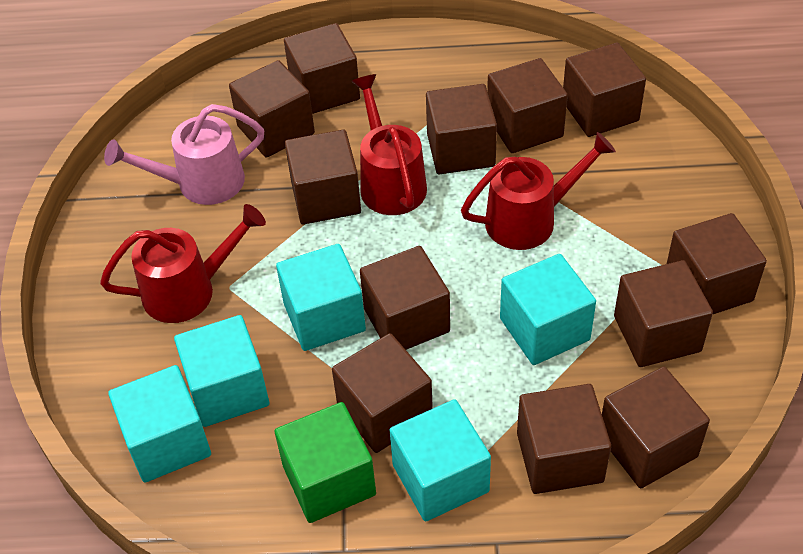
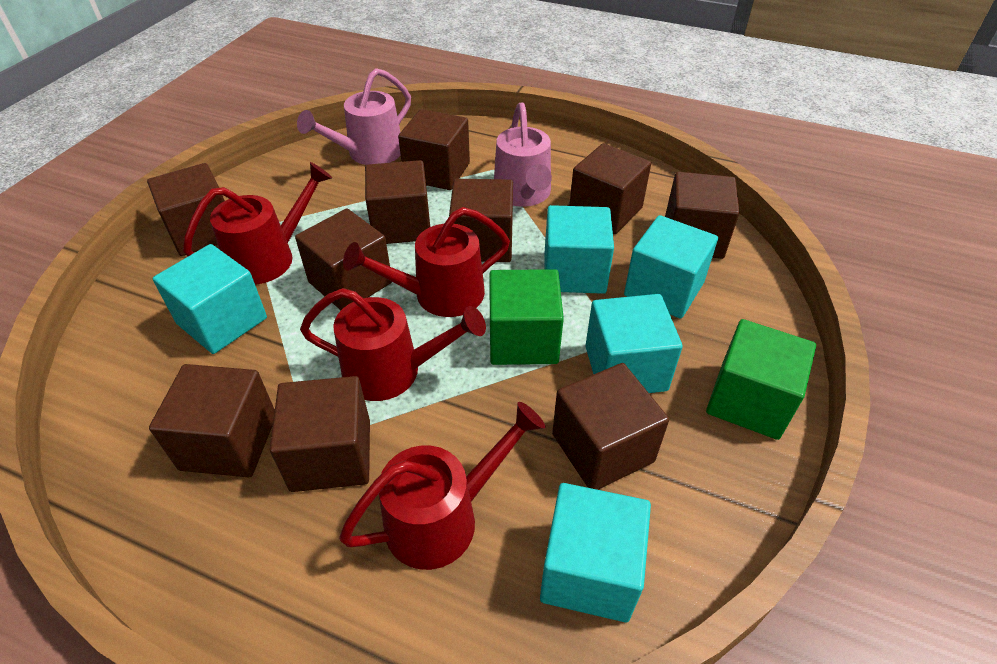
brown cube: [229,60,315,158] [284,23,360,114] [285,129,361,225] [332,333,433,453] [360,246,450,350] [426,84,497,174] [487,58,568,153] [517,384,611,494] [563,43,646,137] [602,367,710,488] [614,260,713,367] [667,213,767,314] = 12 -> [147,163,225,256] [149,364,275,478] [270,376,370,492] [295,209,392,310] [365,160,430,244] [398,109,470,190] [449,179,513,262] [552,363,669,490] [570,143,651,234] [665,172,740,259] = 10
green cube: [275,402,376,523] = 1 -> [489,269,564,365] [706,319,816,440] = 2
pink watering can: [104,104,264,205] = 1 -> [297,68,411,165] [494,102,552,207] = 2
red watering can: [100,204,266,323] [351,74,427,215] [461,132,616,250] = 3 -> [183,162,332,285] [300,288,486,401] [339,402,545,570] [343,207,510,317] = 4

